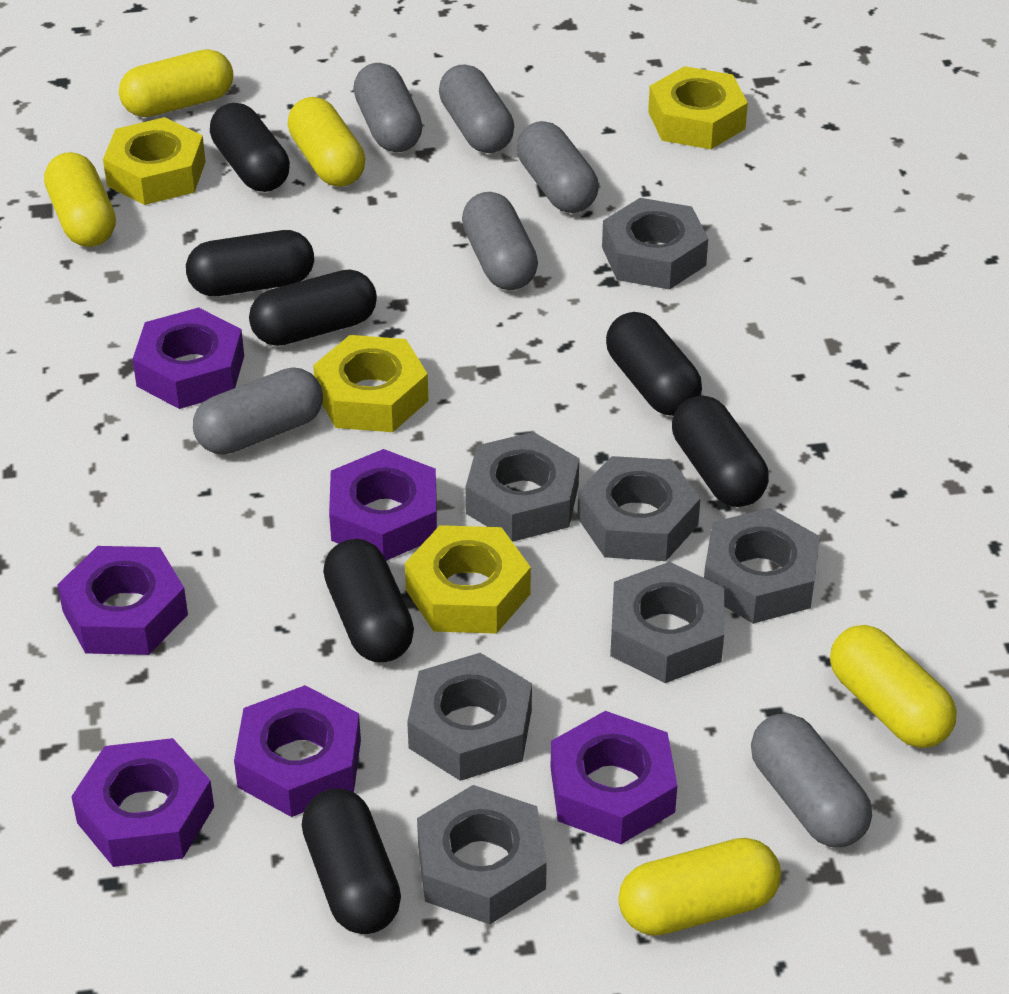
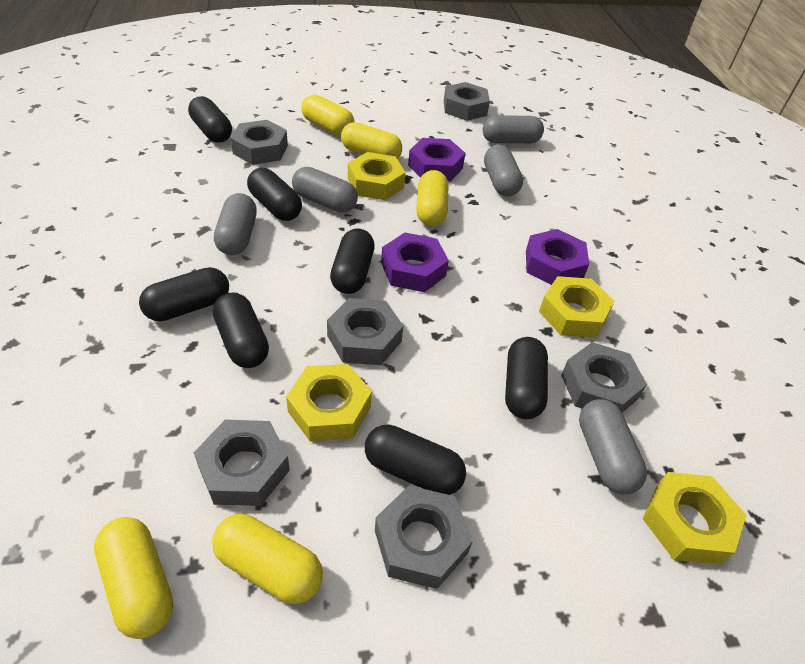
grey capsule: [193,367,323,455] [353,63,423,152] [439,64,514,153] [462,192,538,290] [517,121,599,213] [751,713,872,847] = 6 -> [214,193,257,255] [292,167,358,213] [483,115,544,144] [484,145,523,197] [579,399,647,494] = 5
grey nut: [407,653,532,781] [417,785,547,924] [466,432,579,542] [577,456,701,561] [602,198,708,290] [610,562,724,683] [704,508,820,624] = 7 -> [194,420,290,506] [231,120,288,165] [327,298,403,365] [375,486,473,589] [444,82,490,121] [561,342,647,412] = 6
purple nut: [57,546,188,655] [71,738,214,867] [132,308,244,409] [234,685,361,817] [329,449,437,561] [550,711,677,844] = 6 -> [381,233,449,292] [408,138,465,181] [526,229,589,285] = 3

